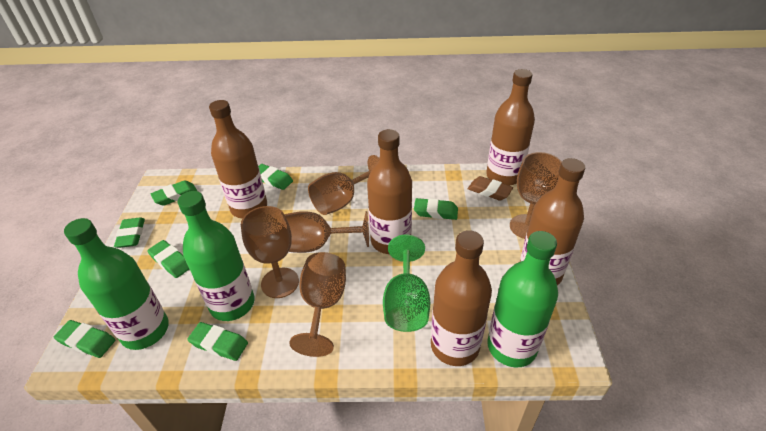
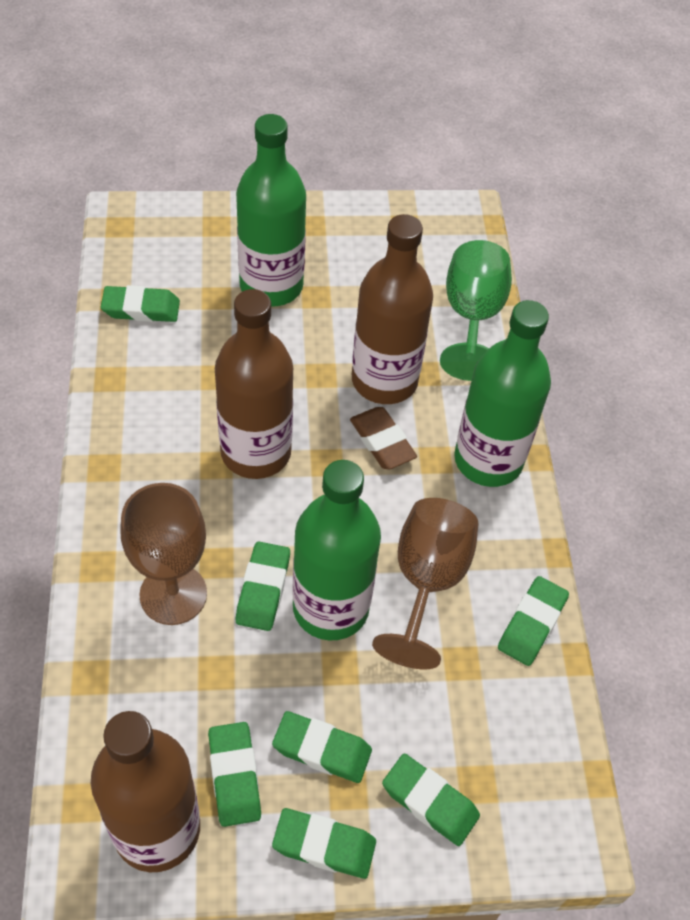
brown bottle: [209,100,267,218] [367,129,412,254] [431,230,492,366] [486,69,535,186] [520,158,585,285] = 5 -> [91,711,200,872] [215,289,293,479] [352,214,433,404] = 3
brown goblet: [241,206,299,298] [285,211,369,253] [289,252,346,357] [308,155,379,215] [510,152,562,239] = 5 -> [120,483,207,625] [372,498,478,669] = 2

